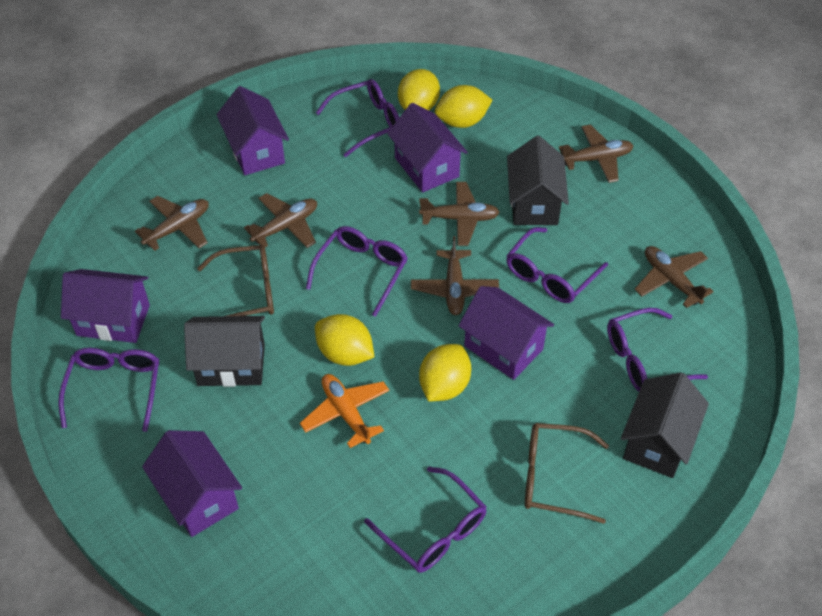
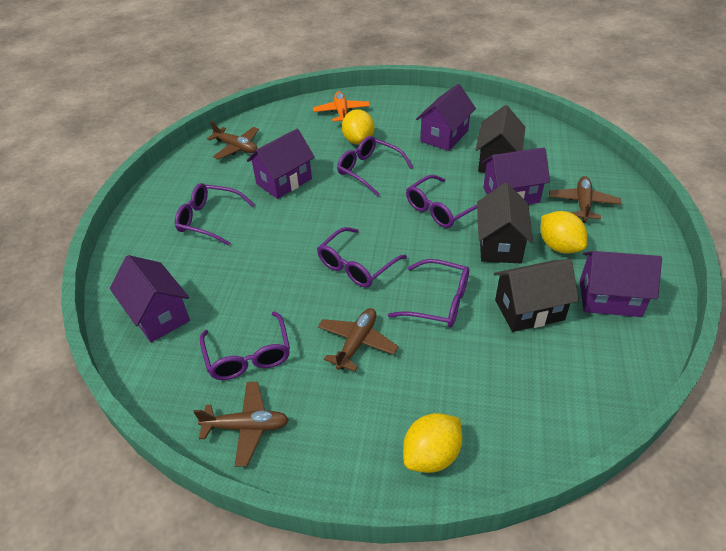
brown glasses: [197,245,274,316] [525,423,609,524] = 2 -> none = 0
brown plane: [135,196,209,251] [244,193,317,248] [411,236,499,315] [419,182,500,246] [559,124,633,183] [634,246,714,308] = 6 -> [194,382,289,467] [207,121,259,160] [318,308,399,372] [549,176,621,222] = 4
yellow lemon: [315,314,374,366] [398,69,440,110] [419,344,471,401] [435,85,492,128] = 4 -> [342,109,374,145] [403,413,462,473] [541,211,587,254] = 3

